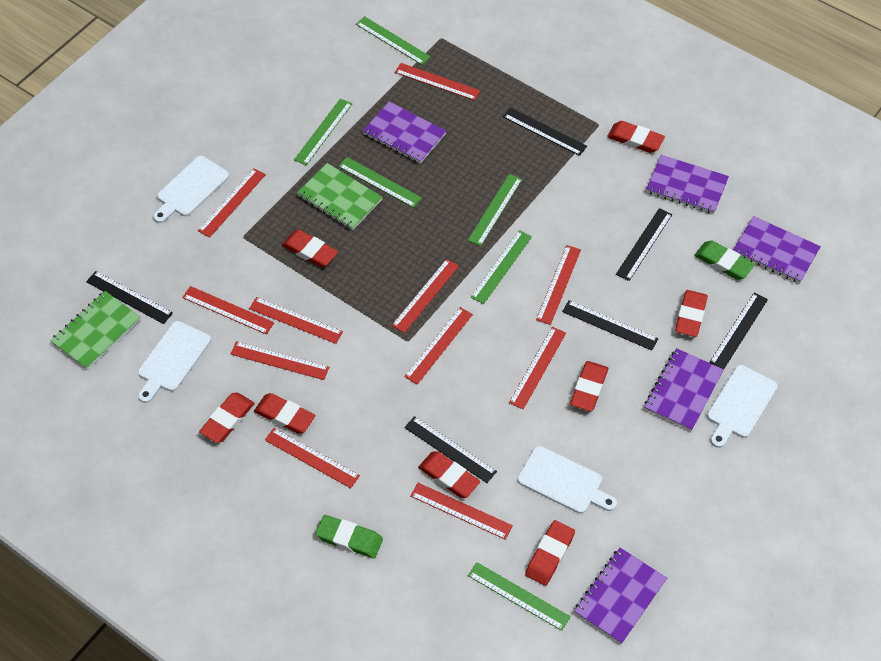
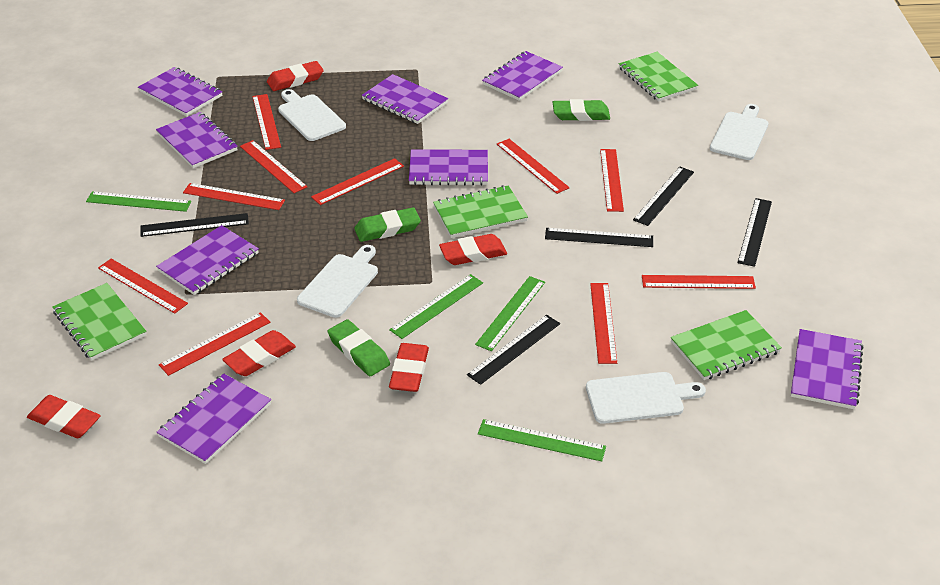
black ruler: [86,271,173,324] [404,416,497,483] [503,108,587,156] [562,300,658,350] [616,208,672,281] [709,293,768,369] = 6 -> [141,213,249,237] [467,315,560,385] [545,228,653,247] [633,167,694,226] [738,198,772,267] = 5
green eraser: [315,515,383,559] [694,241,755,280] = 2 -> [328,319,390,376] [354,207,421,242] [553,99,610,121] = 3
green notebook: [50,291,141,370] [297,163,383,230] = 2 -> [52,283,146,361] [433,185,528,238] [619,52,698,102] [671,310,782,380] = 4
green ruler: [294,98,352,165] [338,157,422,208] [356,16,431,65] [468,174,522,246] [468,562,571,631] [471,230,532,304] = 6 -> [86,191,191,212] [389,274,483,339] [475,276,545,351] [478,419,606,461] = 4
purple notebook: [363,101,446,164] [574,548,667,644] [644,348,724,431] [646,155,729,214] [733,216,821,283] = 5 -> [138,67,222,116] [156,112,238,168] [156,225,259,295] [157,373,271,464] [362,74,448,124] [409,149,488,185] [482,51,563,101] [791,329,863,409] = 8
red eraser: [199,392,255,443] [254,393,315,434] [282,230,338,267] [418,451,480,498] [525,520,575,586] [570,361,608,411] [607,121,665,153] [675,290,708,337] = 8 -> [27,395,101,438] [222,330,296,376] [267,61,324,91] [389,343,429,392] [439,234,507,265] = 5
red ruler: [182,286,274,334] [198,168,266,238] [231,341,329,380] [249,297,343,344] [265,428,360,488] [392,259,459,333] [395,63,481,101] [404,307,473,384] [410,483,513,540] [509,327,566,409] [536,245,581,325] = 11 -> [98,259,188,314] [159,312,270,376] [183,183,285,210] [240,140,308,193] [252,94,281,150] [311,158,404,205] [497,139,570,194] [590,283,617,364] [600,149,624,212] [642,275,756,289] = 10

